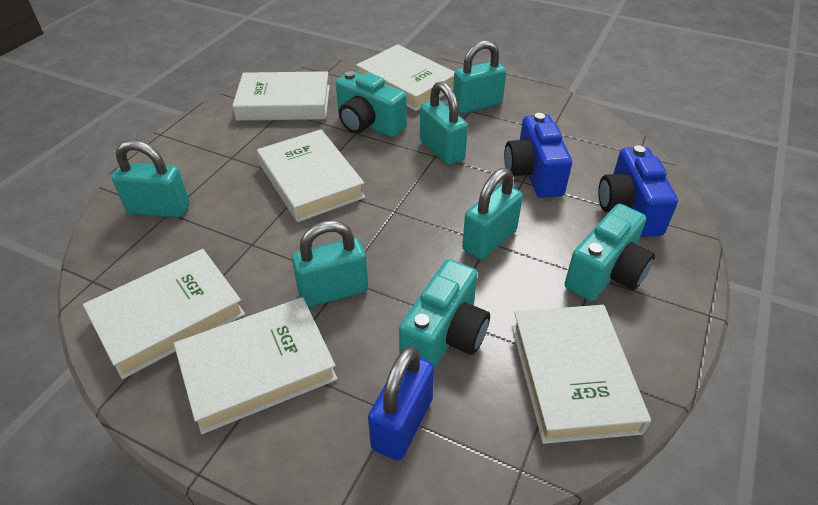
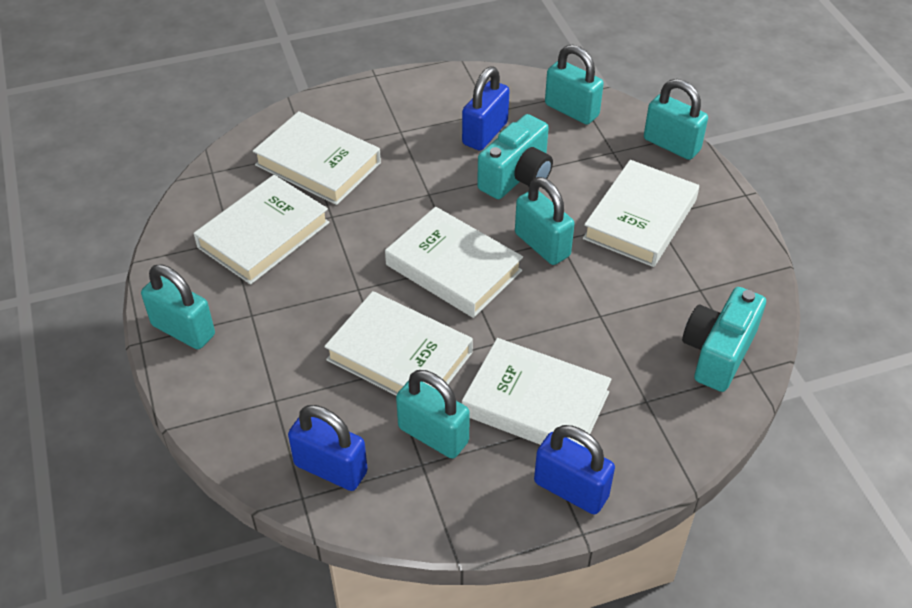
blue camera: [504,113,572,198] [598,145,678,237] = 2 -> none = 0
blue padlock: [368,346,434,461] = 1 -> [288,405,368,491] [462,66,509,151] [534,425,615,514] = 3
turquoise camera: [336,71,407,137] [399,259,490,370] [565,204,655,301] = 3 -> [477,114,553,199] [682,287,766,392] = 2

